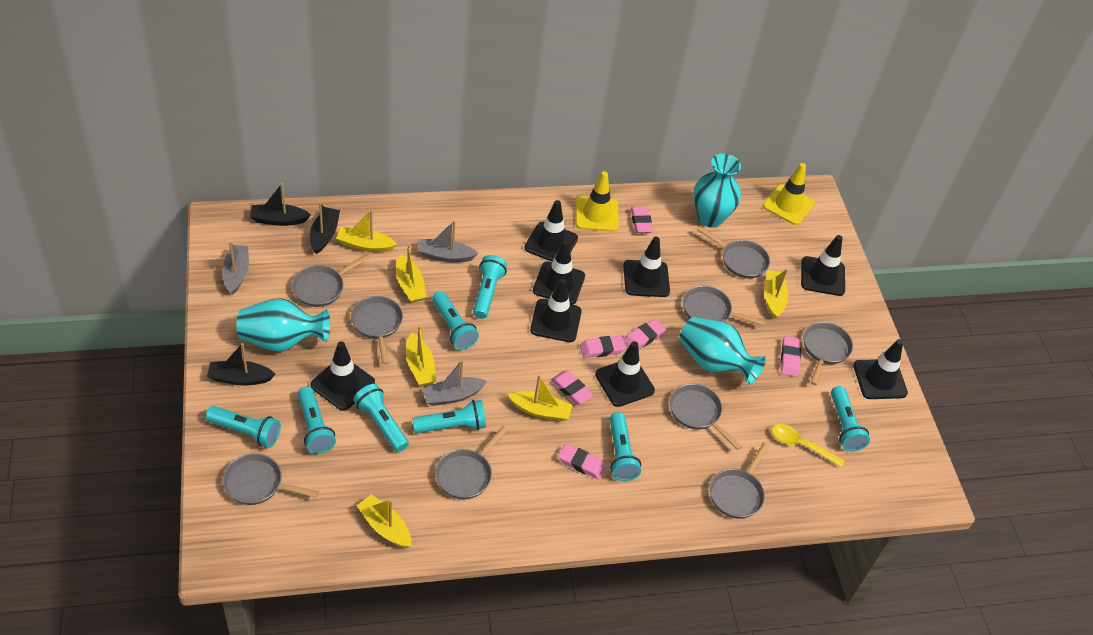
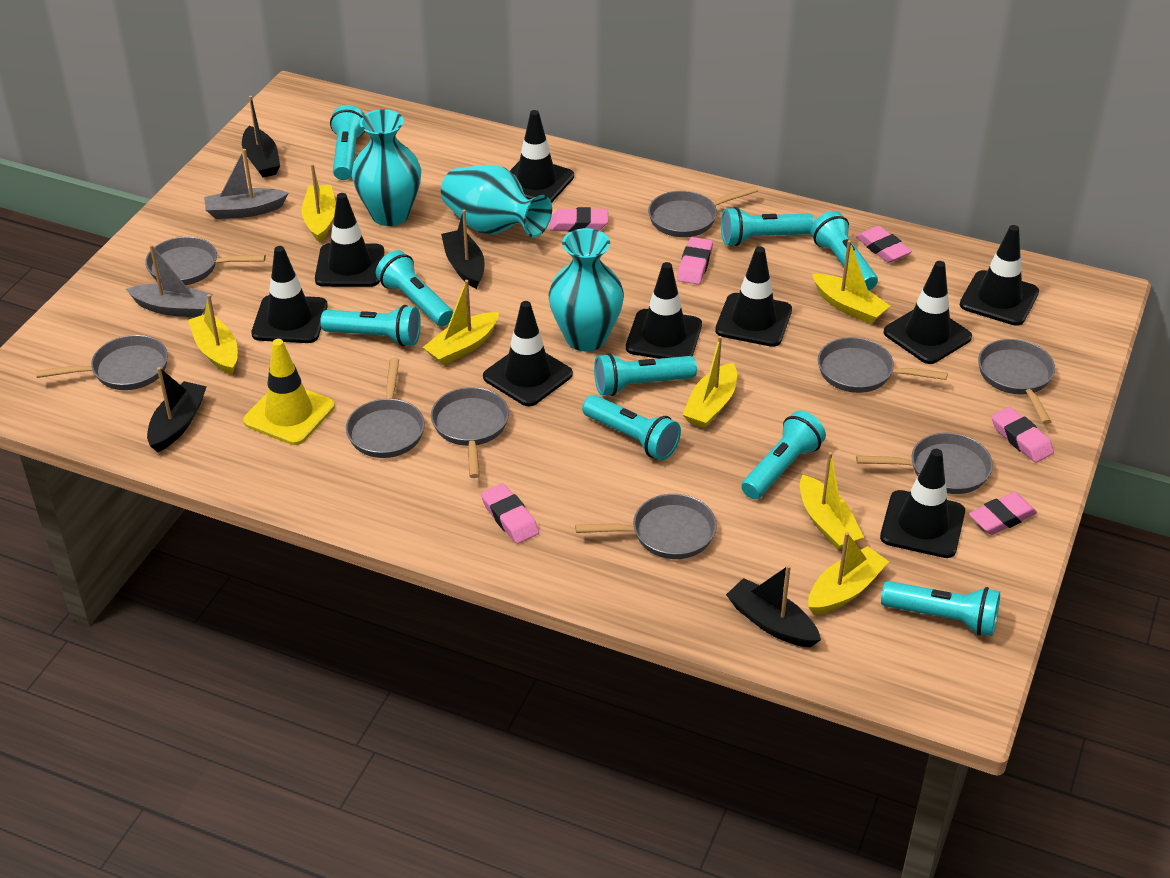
black boat: [207,343,275,385] [250,183,311,226] [310,202,340,254] = 3 -> [147,367,207,452] [242,96,280,178] [441,210,484,289] [726,565,821,647] = 4
black traffic cone: [310,341,375,411] [524,200,578,262] [530,278,582,342] [533,241,585,305] [595,341,655,407] [623,237,670,297] [801,235,845,296] [853,339,908,399] = 8 -> [251,246,328,343] [315,193,384,287] [483,301,573,406] [510,110,574,203] [626,262,702,359] [715,246,792,347] [880,449,965,558] [883,261,972,364] [960,225,1039,326] = 9
grey boat: [222,242,249,295] [418,221,479,262] [422,360,487,406] = 3 -> [126,245,213,317] [204,149,288,219] = 2
turquoise flashlight: [205,406,281,448] [298,386,336,454] [353,384,409,452] [412,400,486,433] [432,291,479,350] [473,255,507,319] [610,412,641,481] [831,386,870,451] = 8 -> [320,305,421,347] [330,105,365,180] [376,250,453,326] [582,395,681,460] [594,353,697,396] [721,207,814,246] [741,411,826,499] [810,211,878,290] [881,581,1000,636] = 9
yellow boat: [336,210,397,252] [357,494,412,548] [396,244,427,303] [406,326,436,386] [507,375,573,421] [764,269,788,319] = 6 -> [188,294,238,375] [302,164,336,243] [423,280,499,365] [682,336,737,428] [800,452,864,550] [808,532,889,615] [812,240,890,324] = 7
yellow spoon: [771,424,845,467] = 1 -> none = 0
yellow traffic cone: [576,171,619,232] [763,163,815,225] = 2 -> [243,339,335,445] = 1

